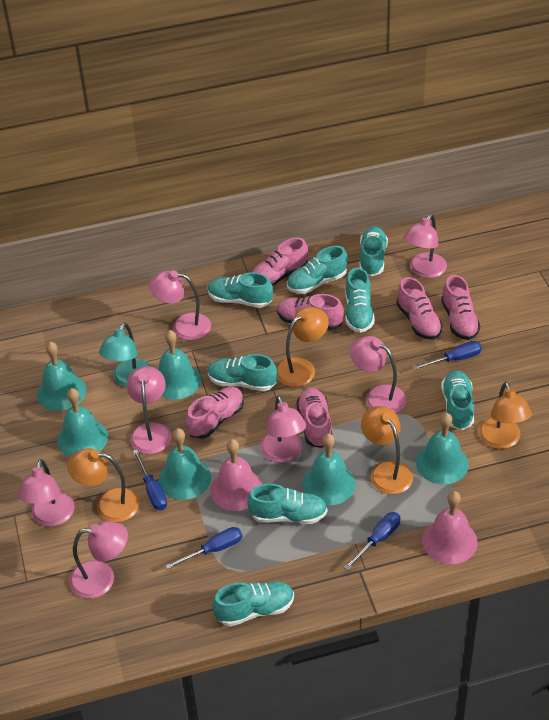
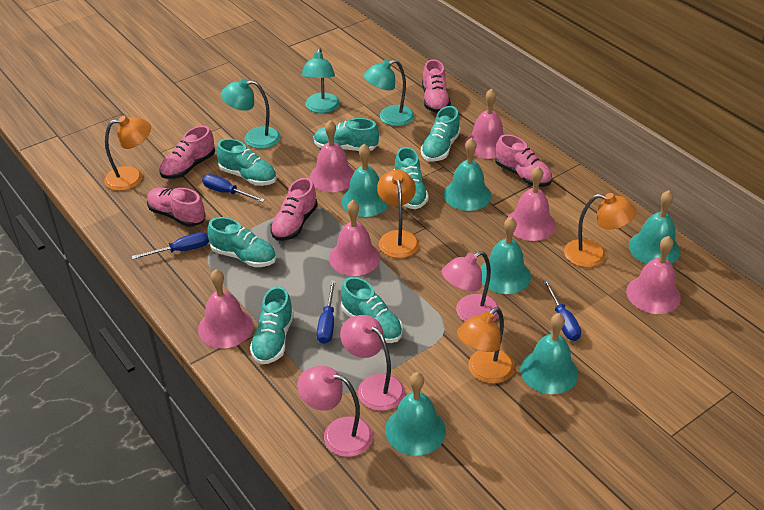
pink bell: [210,439,262,511] [422,491,478,564] = 2 -> [198,269,253,348] [309,120,355,192] [329,200,380,276] [464,88,504,159] [507,166,556,241] [626,236,681,314] = 6
pink lamp: [18,459,75,526] [69,521,128,598] [126,366,171,454] [149,271,211,340] [261,396,306,463] [350,336,407,413] [403,214,447,278] = 7 -> [297,366,373,457] [340,315,405,411] [442,251,499,322] = 3
pink shoe: [186,387,244,439] [252,238,308,286] [277,294,344,330] [296,388,332,448] [396,277,442,339] [441,275,480,340] = 6 -> [147,187,206,227] [159,126,215,179] [270,178,318,241] [422,59,451,113] [495,134,552,187] = 5
turquoise lamp: [99,322,151,388] = 1 -> [221,79,281,149] [301,48,340,113] [363,60,415,126] = 3
turquoise shoe: [208,272,273,308] [208,354,277,391] [212,581,294,627] [247,484,327,524] [287,246,348,294] [345,267,375,333] [360,226,388,276] [441,370,474,430] = 8 -> [207,217,276,267] [216,139,276,186] [250,286,294,364] [314,118,379,151] [341,277,403,343] [394,147,429,209] [421,106,460,162] = 7

